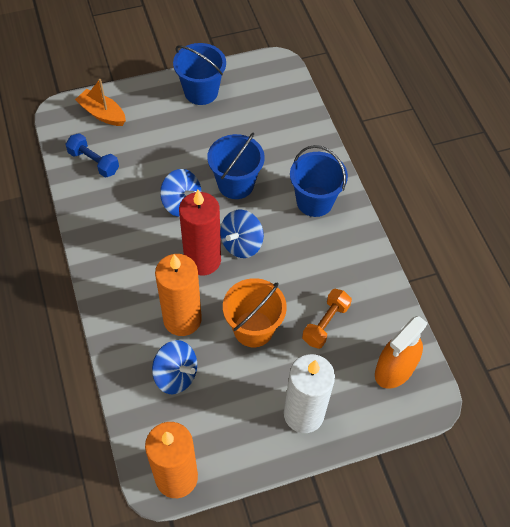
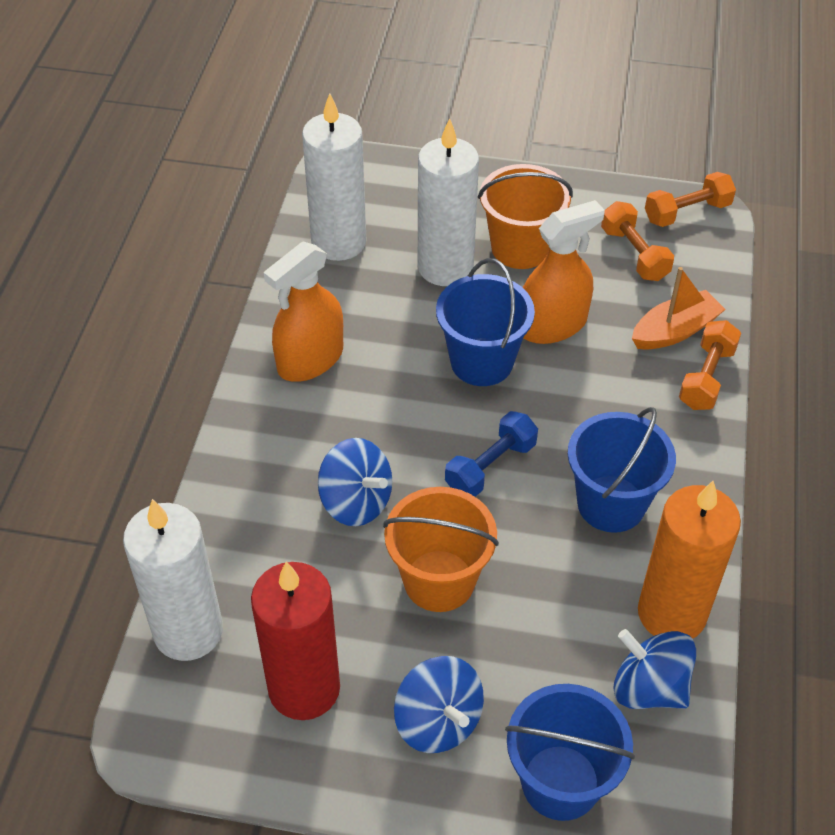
orange bucket: [223,278,287,347] = 1 -> [383,487,499,612] [478,164,573,269] = 2
orange candle: [145,422,198,498] [155,254,202,336] = 2 -> [638,480,741,639] = 1
orange dumbbell: [302,289,352,349] = 1 -> [601,201,674,281] [645,172,736,227] [679,320,741,410] = 3
orange spray bottle: [375,316,428,389] = 1 -> [264,242,343,382] [523,200,605,344] = 2
white candle: [284,354,335,433] = 1 -> [123,499,223,661] [302,93,366,261] [418,118,479,286] = 3

